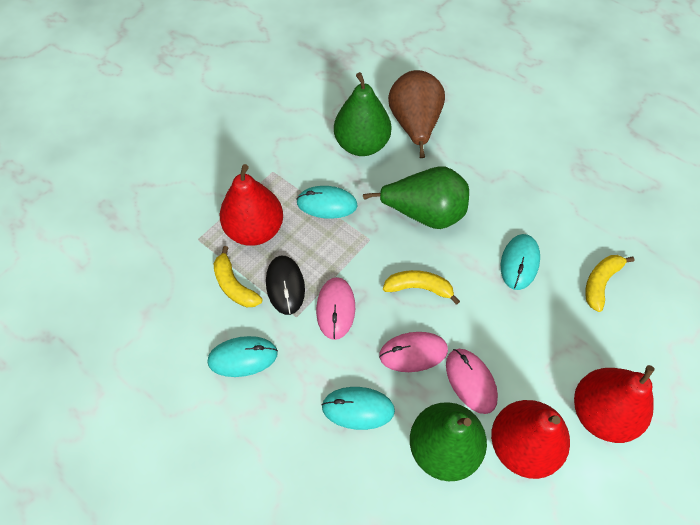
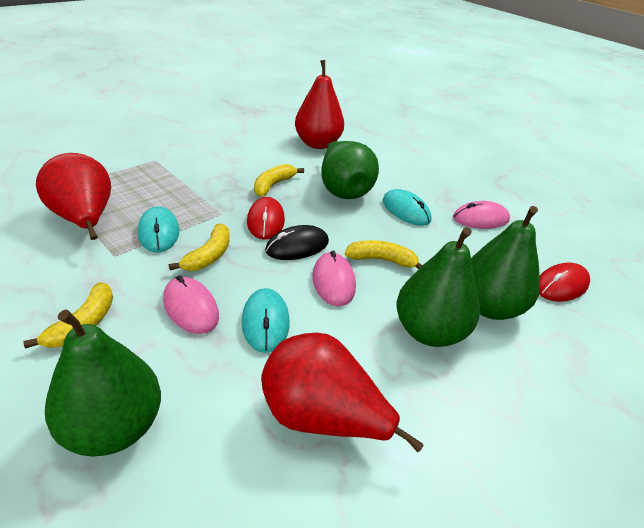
brown pear: [388,70,445,158] = 1 -> none = 0
green pear: [334,72,391,156] [363,166,469,229] [410,402,487,481] = 3 -> [45,310,161,457] [321,141,379,199] [397,227,480,347] [471,206,540,320] = 4
red mouse: none = 0 -> [247,197,285,240] [539,263,590,302] = 2
turquoise mouse: [207,336,278,377] [296,186,358,219] [322,387,395,430] [501,234,540,290] = 4 -> [138,206,179,253] [242,288,290,353] [383,189,432,226] = 3
yellow banana: [214,246,262,307] [383,270,460,305] [585,255,635,312] = 3 -> [23,282,113,348] [169,223,230,271] [254,164,304,197] [345,240,423,269] = 4

